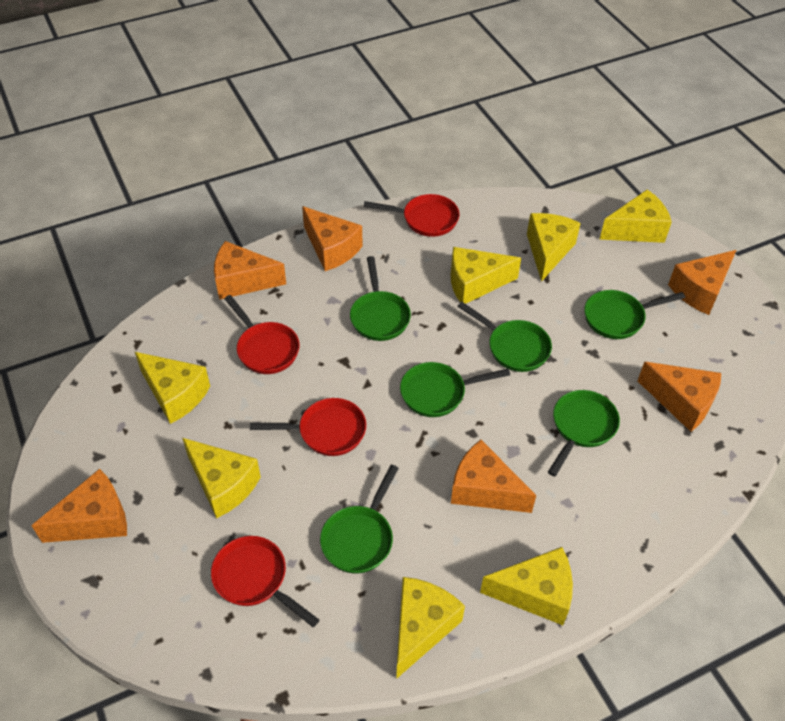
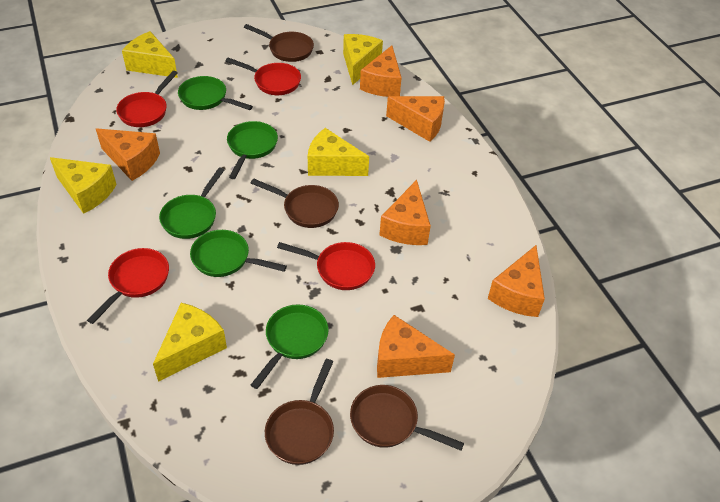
brown pan: none = 0 -> [244,24,314,62] [251,178,339,228] [265,359,334,465] [350,385,464,451] = 4
green pan: [320,465,399,574] [350,256,411,341] [400,362,510,417] [457,302,552,372] [548,390,620,477] [584,290,685,339] = 6 -> [159,167,224,239] [178,76,253,110] [190,230,287,277] [227,121,278,179] [251,305,329,389] = 5
yellow cheese: [135,352,210,424] [182,438,261,519] [396,577,465,679] [451,247,521,304] [480,547,573,625] [527,213,581,282] [599,190,672,243] = 7 -> [50,157,117,214] [122,31,178,78] [153,303,227,382] [308,128,369,176] [343,34,383,85] = 5

